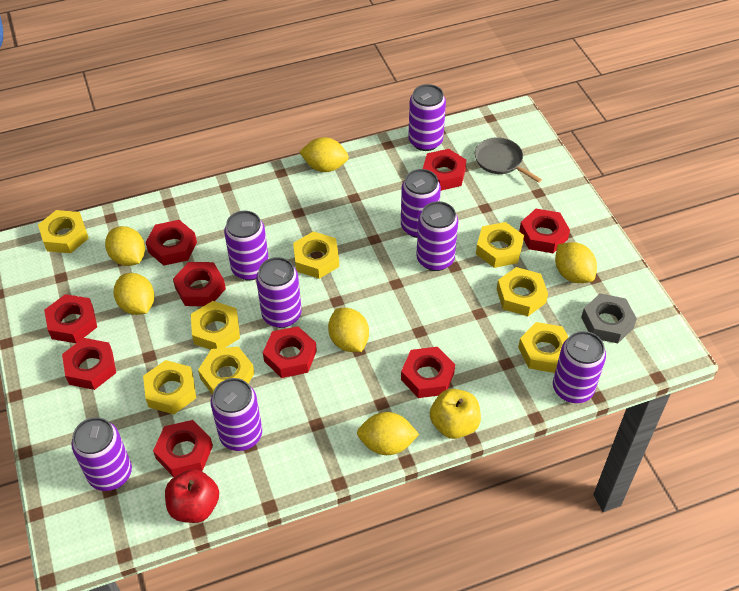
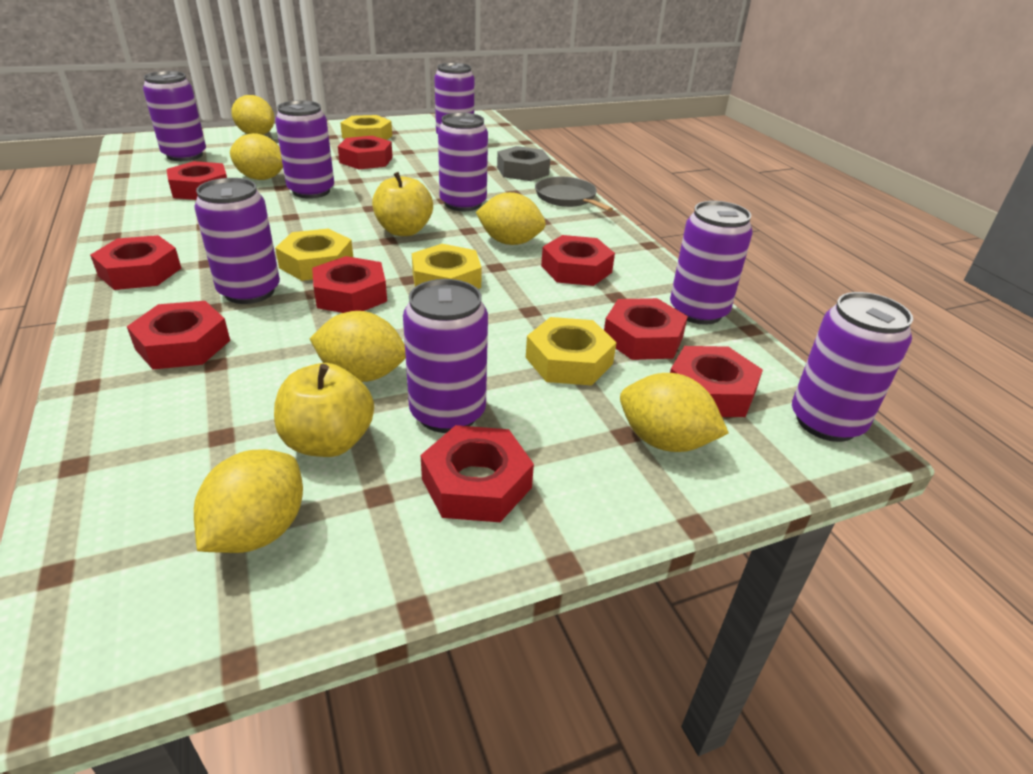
red apple: [165,469,219,523] = 1 -> none = 0
yellow apple: [430,389,481,439] = 1 -> [274,363,374,457] [372,172,433,236] = 2
yellow nut: [38,210,89,253] [143,360,196,414] [191,301,240,350] [198,346,255,395] [293,231,339,279] [476,222,524,268] [497,267,548,316] [518,322,569,373] = 8 -> [275,228,353,281] [340,115,392,140] [412,244,482,289] [526,317,617,386] = 4

